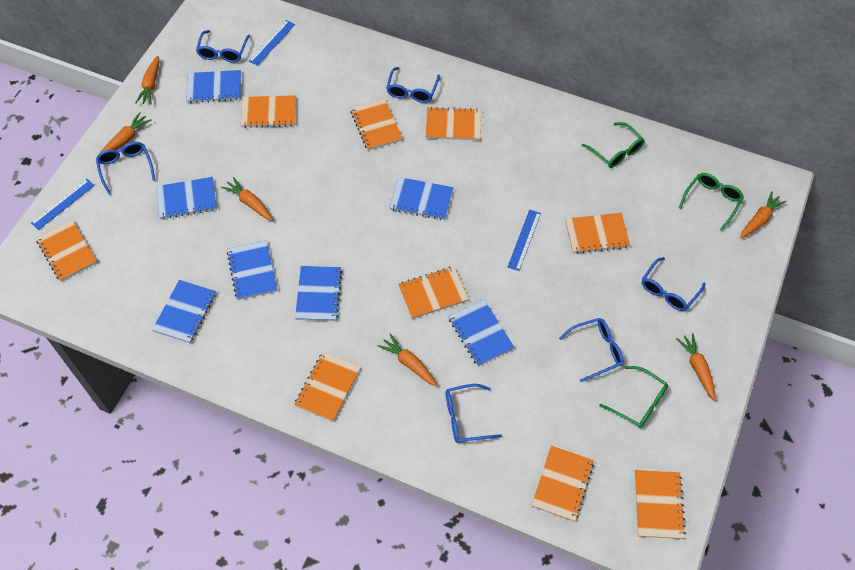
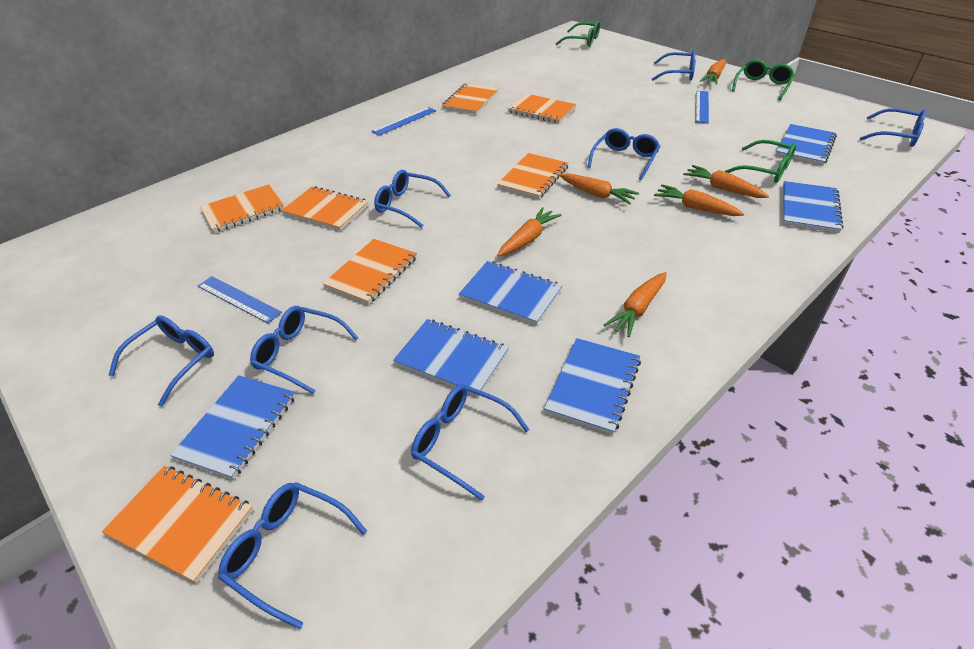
blue glasses: [96,142,155,195] [196,30,250,63] [386,67,440,103] [445,384,502,443] [559,318,624,382] [642,257,706,311] = 6 -> [109,316,214,407] [218,482,367,629] [250,306,358,394] [374,170,451,228] [411,384,530,501] [588,128,660,180] [652,50,696,81] [860,108,926,147] = 8
blue notebook: [152,280,216,343] [156,177,217,219] [186,70,241,103] [227,240,277,300] [295,266,342,321] [389,177,453,220] [448,299,515,366] = 7 -> [170,375,296,480] [393,319,509,397] [459,261,563,325] [544,338,641,435] [776,124,837,165] [783,181,843,233] = 6
orange notebook: [36,220,97,281] [241,95,296,128] [294,352,361,422] [350,98,403,150] [398,266,468,319] [426,107,481,140] [532,445,594,522] [565,213,630,254] [635,470,686,539] = 9 -> [102,466,253,583] [200,184,284,233] [281,186,369,231] [323,239,417,305] [442,83,499,114] [497,153,569,199] [507,94,577,123] = 7

